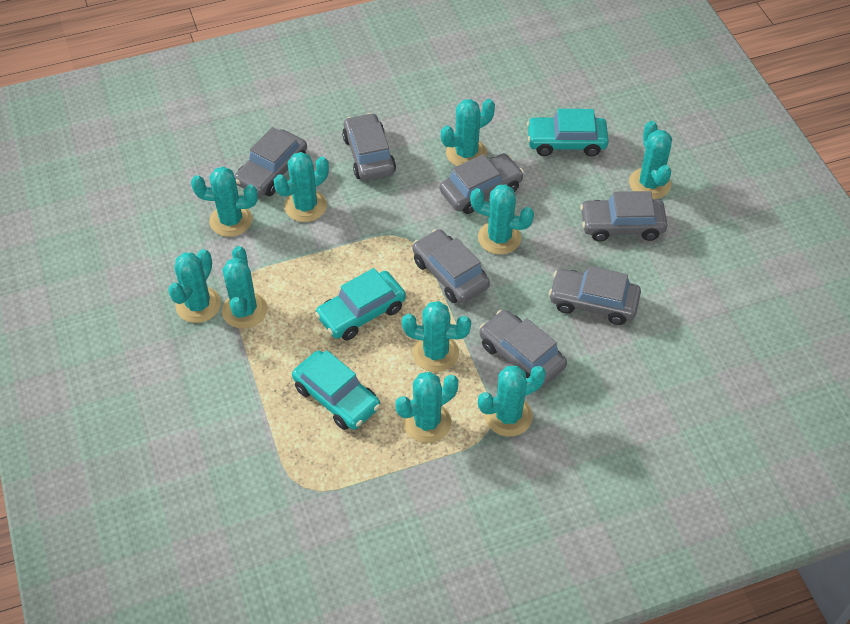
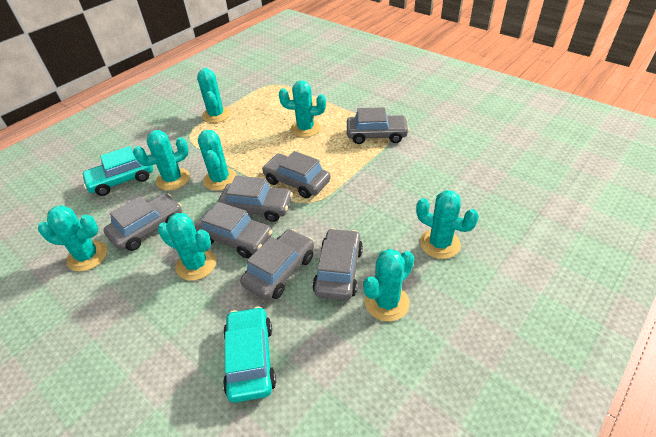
turquoise cactus: [168,249,221,323] [191,167,258,237] [222,246,267,329] [274,152,329,222] [395,372,458,443] [402,301,471,372] [441,99,495,166] [470,184,534,255] [478,366,546,437] [629,121,672,199] = 10 -> [38,205,107,272] [133,130,190,190] [158,213,216,281] [197,67,230,123] [198,130,237,191] [279,80,326,138] [363,249,414,322] [416,190,479,259] = 8
turquoise car: [292,350,380,430] [315,268,406,341] [527,109,609,157] = 3 -> [81,146,153,196] [223,306,276,403] = 2

